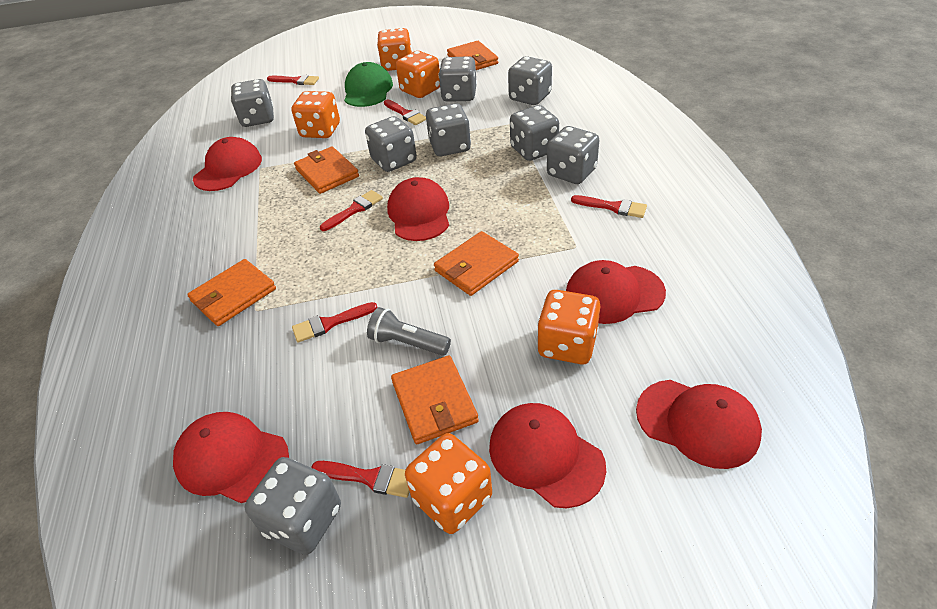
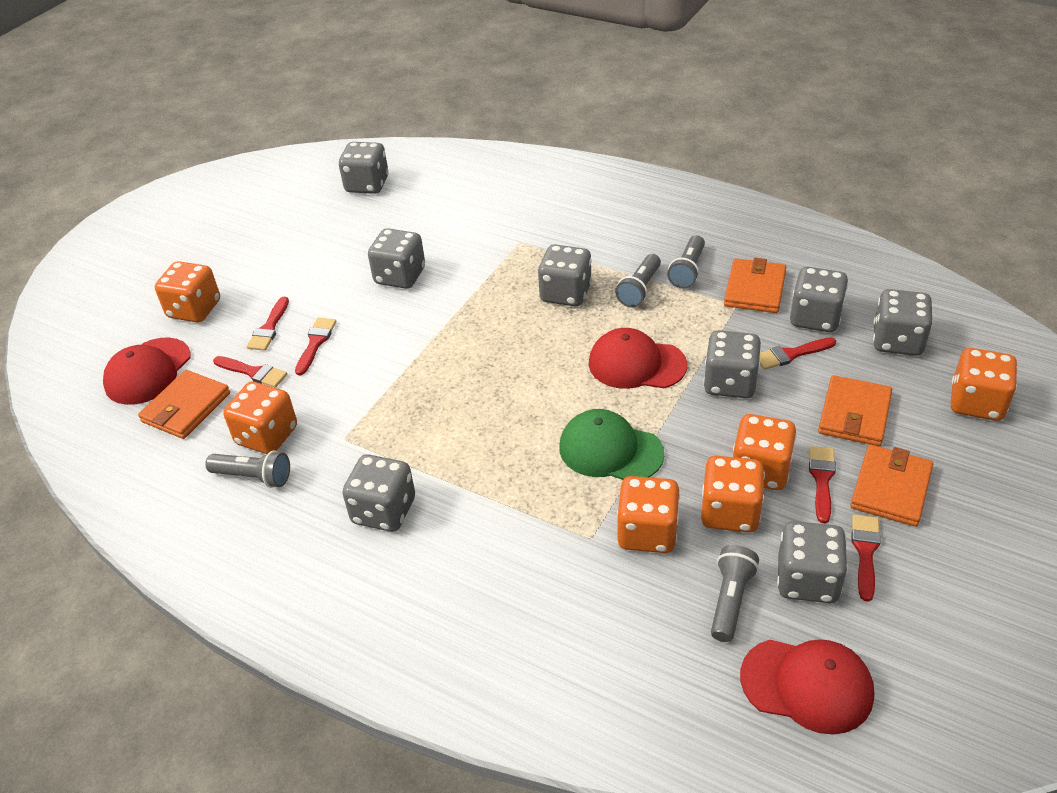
grey flashlight: [367,307,451,356] = 1 -> [205,450,290,488] [615,254,661,307] [667,235,705,288] [711,545,759,642] = 4
orange dice: [291,91,340,138] [377,28,412,71] [396,51,440,98] [405,433,492,534] [537,290,600,364] = 5 -> [155,261,220,323] [223,381,297,454] [617,476,680,553] [701,456,765,532] [733,414,797,490] [951,348,1018,421] = 6
orange wallet: [187,259,276,326] [294,147,359,194] [391,356,479,444] [434,231,519,296] [447,41,498,70] = 5 -> [138,370,230,439] [724,258,786,313] [818,375,892,446] [850,444,933,527] = 4
red cap: [173,412,289,503] [193,137,262,191] [387,177,449,241] [489,403,606,508] [566,260,666,324] [636,380,762,469] = 6 -> [103,337,191,405] [589,328,687,389] [740,639,874,735] = 3

